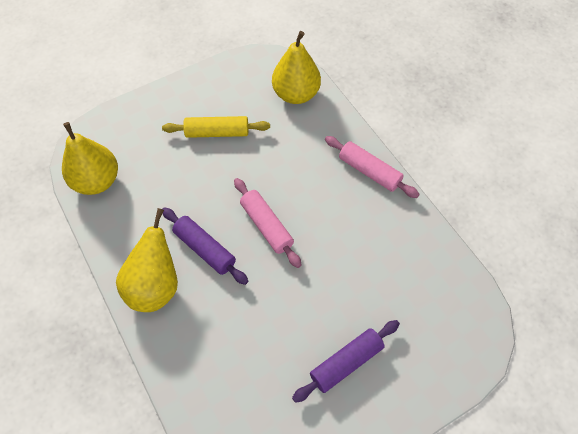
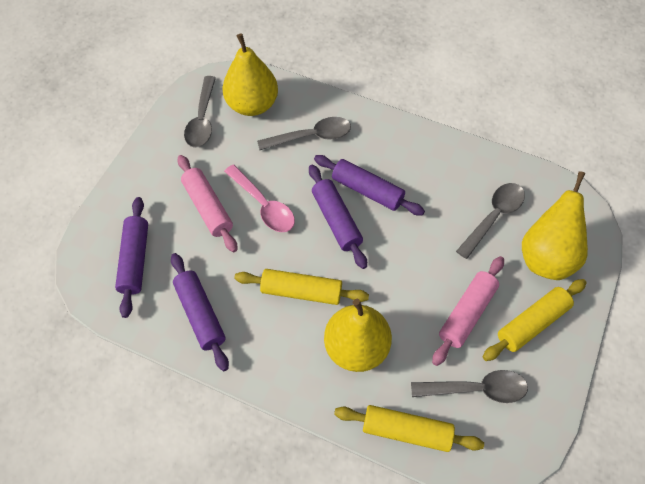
grey spoon: none = 0 -> [184,76,216,148] [257,117,351,150] [411,370,528,403] [456,183,525,259] = 4
pink spoon: none = 0 -> [224,164,295,232] = 1
purple rolling pin: [163,207,248,285] [292,320,400,403] = 2 -> [115,197,148,318] [171,253,229,371] [309,165,367,269] [314,155,425,216] = 4
yellow rolling pin: [162,116,270,138] = 1 -> [234,269,369,305] [334,405,484,452] [483,279,587,361] = 3

